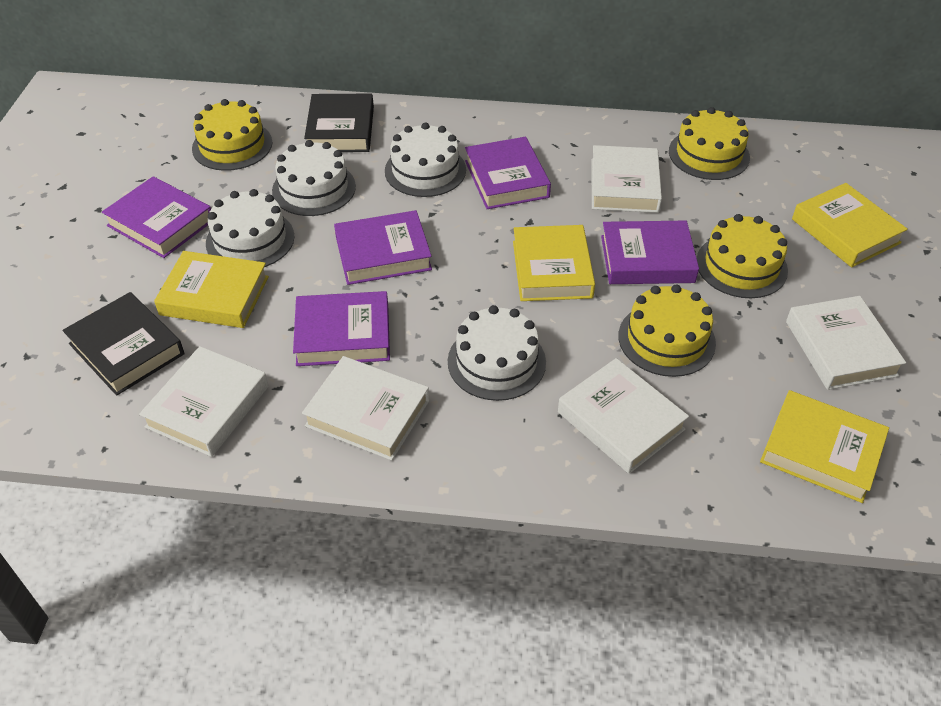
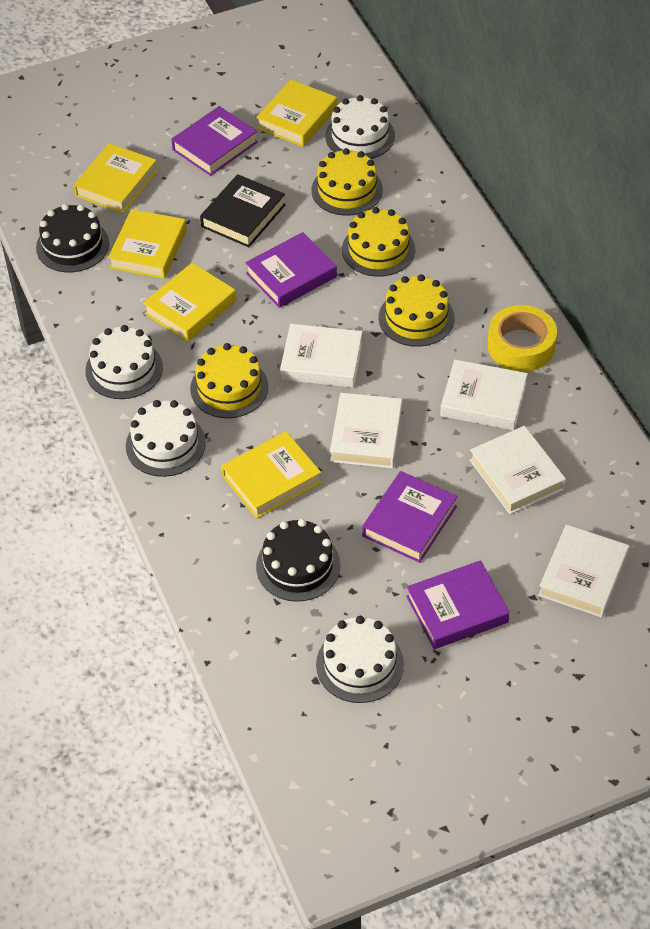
black book: [63,292,184,396] [304,94,374,152] = 2 -> [200,174,286,247] = 1
black cake: none = 0 -> [36,204,109,272] [256,519,340,602] = 2
purple book: [102,176,211,258] [293,291,390,366] [334,210,432,285] [465,137,551,209] [601,221,699,284] = 5 -> [171,106,258,176] [245,232,337,308] [362,471,458,563] [406,560,510,649] = 4
yellow book: [154,251,269,328] [513,225,595,301] [760,390,889,503] [792,183,908,267] = 4 -> [74,143,158,213] [108,209,187,279] [143,263,236,342] [222,431,322,518] [256,79,337,147] = 5
yellow tape: none = 0 -> [488,305,557,372] = 1

